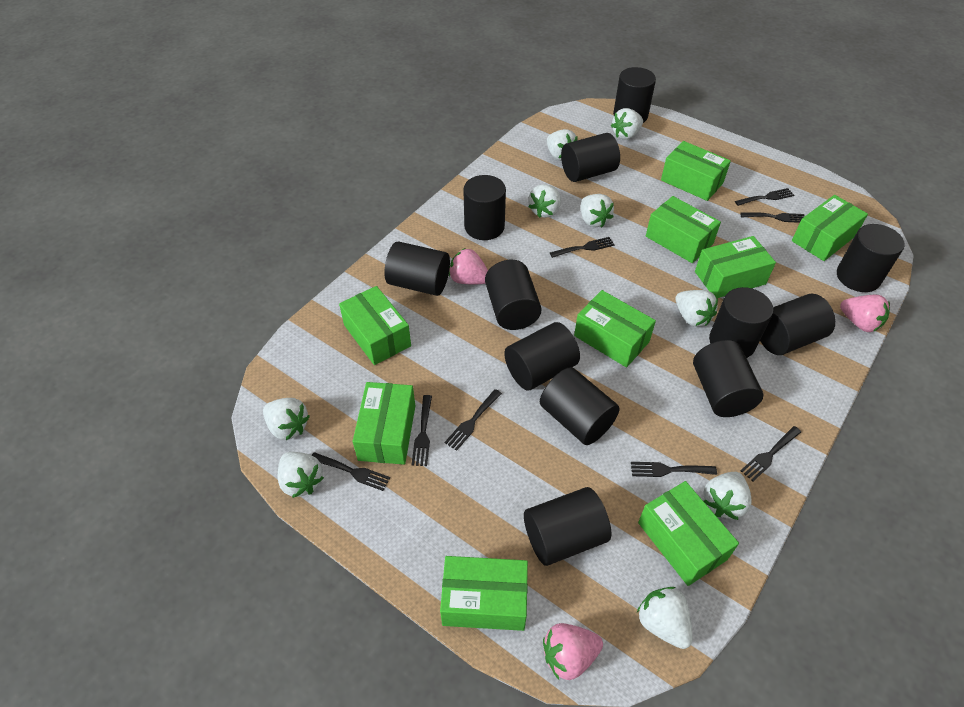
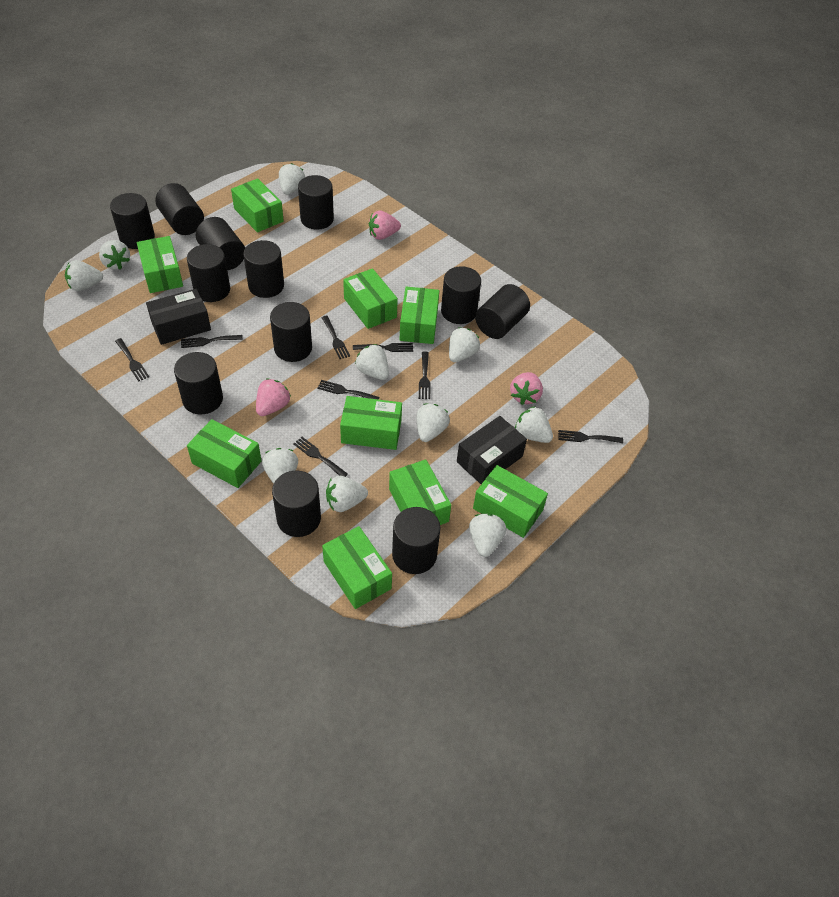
black box: none = 0 -> [146,289,211,345] [457,416,527,484] = 2
white strawberry: [263,398,310,440] [278,452,324,498] [528,184,561,218] [547,129,577,161] [581,194,614,227] [611,108,643,140] [637,587,693,649] [675,290,718,327] [703,472,752,520] = 9 -> [65,260,103,291] [99,240,130,270] [262,448,298,484] [279,163,305,195] [326,476,368,512] [355,344,389,380] [417,403,450,442] [449,327,480,362] [469,514,506,557] [515,406,553,443] = 10

